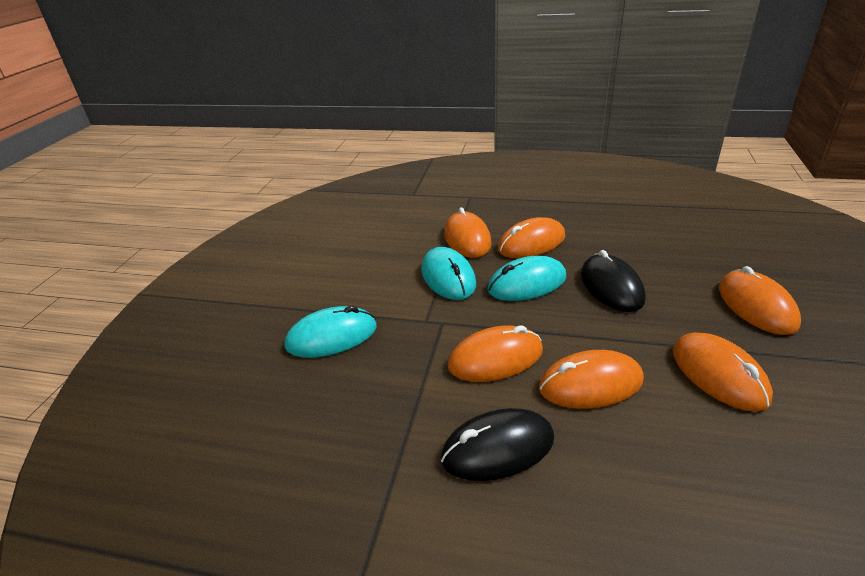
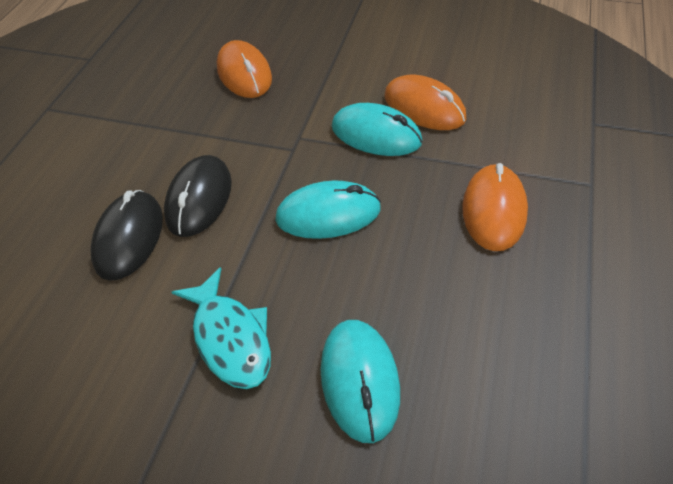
orange mouse: [444,207,492,258] [448,325,543,382] [498,217,565,258] [539,350,644,409] [673,333,773,411] [719,266,801,335] = 6 -> [217,40,272,98] [384,75,467,130] [462,163,528,251] = 3
turquoise fish: none = 0 -> [171,267,271,389] = 1

